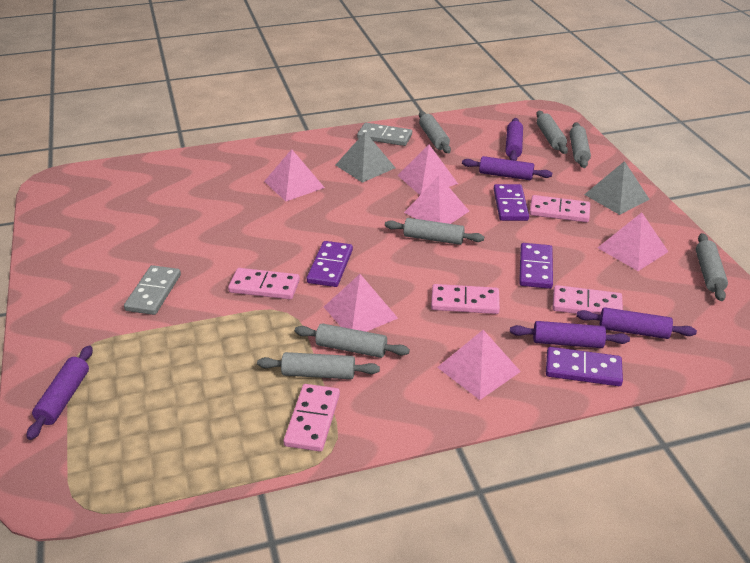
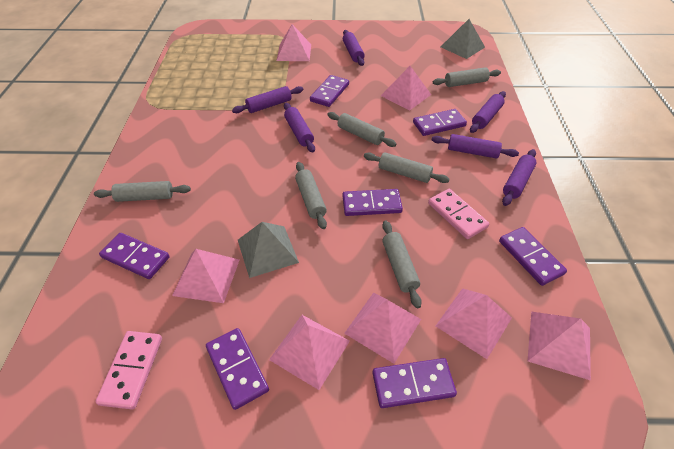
grey domino: [124,265,181,315] [357,123,412,146] = 2 -> none = 0
grey rolling pin: [257,352,380,379] [295,323,410,358] [385,218,484,245] [419,111,451,153] [536,111,568,154] [569,122,591,168] [696,233,728,301] = 7 -> [94,181,191,202] [295,162,327,229] [327,112,396,147] [364,152,450,183] [382,221,422,308] [433,67,501,87] = 6
pink domino: [228,268,300,299] [283,384,340,452] [431,284,500,314] [529,195,590,222] [553,285,623,315] = 5 -> [96,331,162,410] [428,189,489,239] = 2
pink pyramid: [264,149,325,201] [324,274,398,332] [397,145,458,195] [404,176,469,224] [437,330,521,400] [597,212,668,271] = 6 -> [172,249,239,303] [269,315,350,390] [276,24,311,61] [344,293,421,364] [381,66,431,111] [436,288,512,359] [527,311,591,381] = 7
purple domino: [307,241,353,287] [494,184,529,221] [519,243,553,289] [546,347,623,386] = 4 -> [99,233,170,279] [206,328,269,410] [310,75,349,107] [343,189,403,216] [373,358,457,408] [413,109,467,136] [499,227,567,286] = 7
purple rolling pin: [27,345,93,440] [462,156,552,180] [505,118,523,161] [510,321,630,348] [576,307,697,339] = 5 -> [232,86,303,113] [284,103,315,153] [343,30,365,66] [432,134,519,159] [470,91,506,133] [502,149,536,206] = 6

